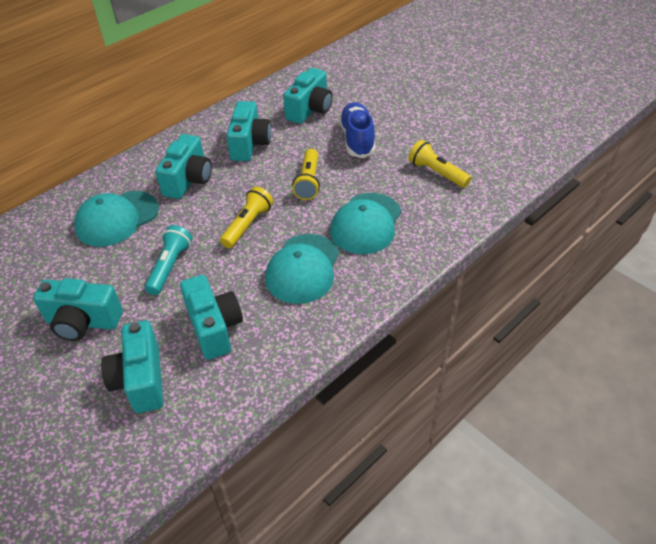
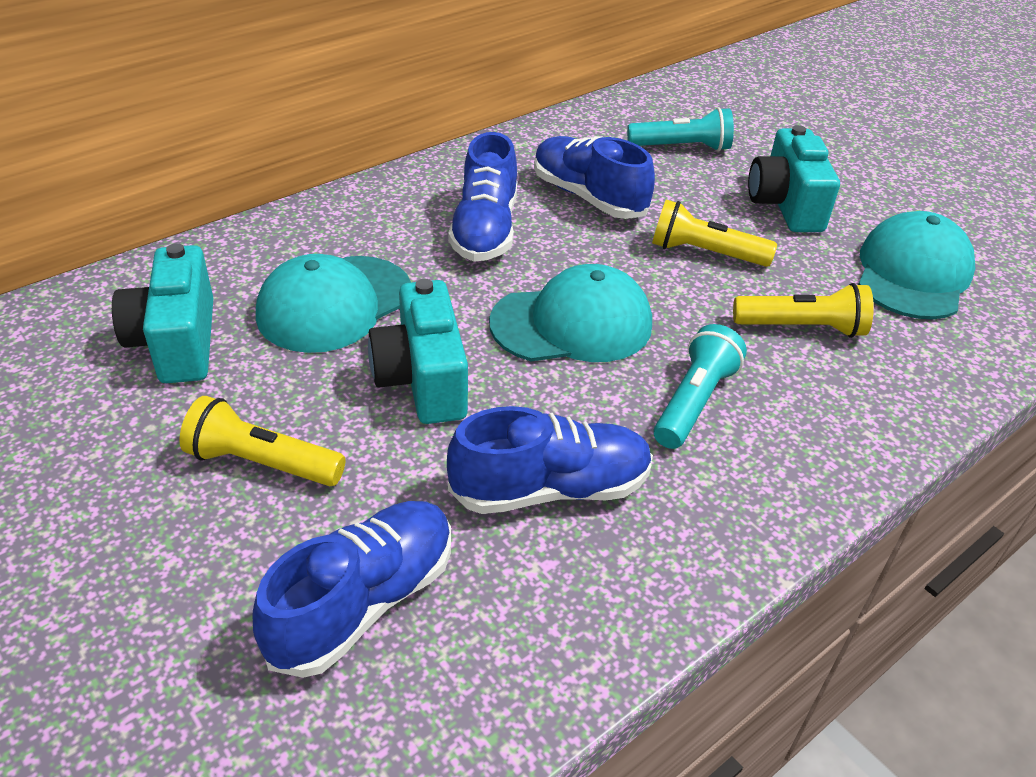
blue shoe: [339,102,376,158] = 1 -> [253,501,451,678] [447,406,653,514] [448,132,517,262] [534,136,655,219] = 4
turquoise camera: [33,278,123,341] [101,320,163,413] [155,134,212,199] [180,275,243,360] [226,101,271,161] [283,68,333,124] = 6 -> [112,243,213,383] [368,279,468,424] [748,125,840,232] = 3
turquoise flashlight: [145,225,192,295] = 1 -> [627,107,734,151] [654,324,747,449] = 2

